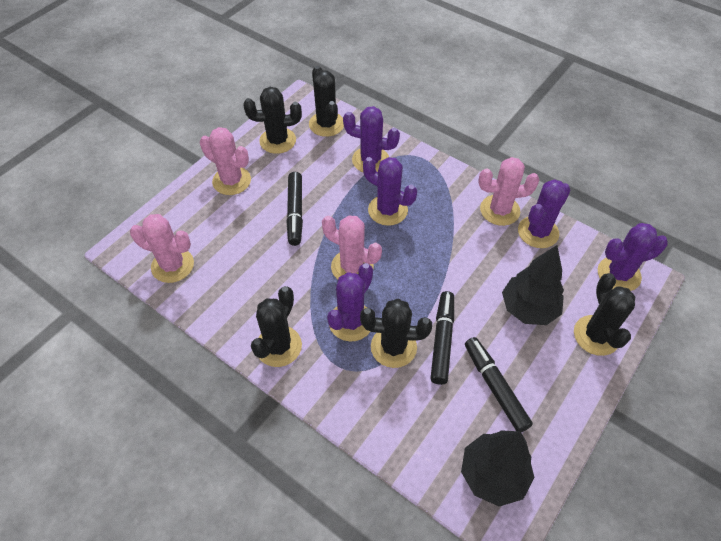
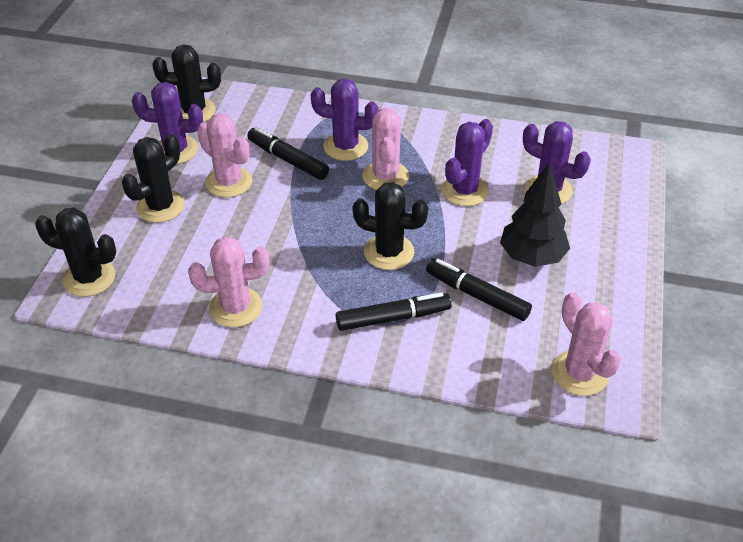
black cactus: [243,87,302,154] [251,286,302,367] [309,66,344,137] [360,299,432,368] [574,273,635,356] = 5 -> [35,207,116,297] [122,134,185,223] [152,44,221,122] [352,182,428,270] = 4
black tree: [461,430,535,507] [502,245,564,325] = 2 -> [500,162,570,267] = 1
purple cactus: [327,263,373,341] [343,106,400,172] [363,157,417,226] [518,179,570,248] [598,223,668,291] = 5 -> [132,82,203,164] [311,79,379,161] [442,119,493,206] [523,121,591,204] = 4

